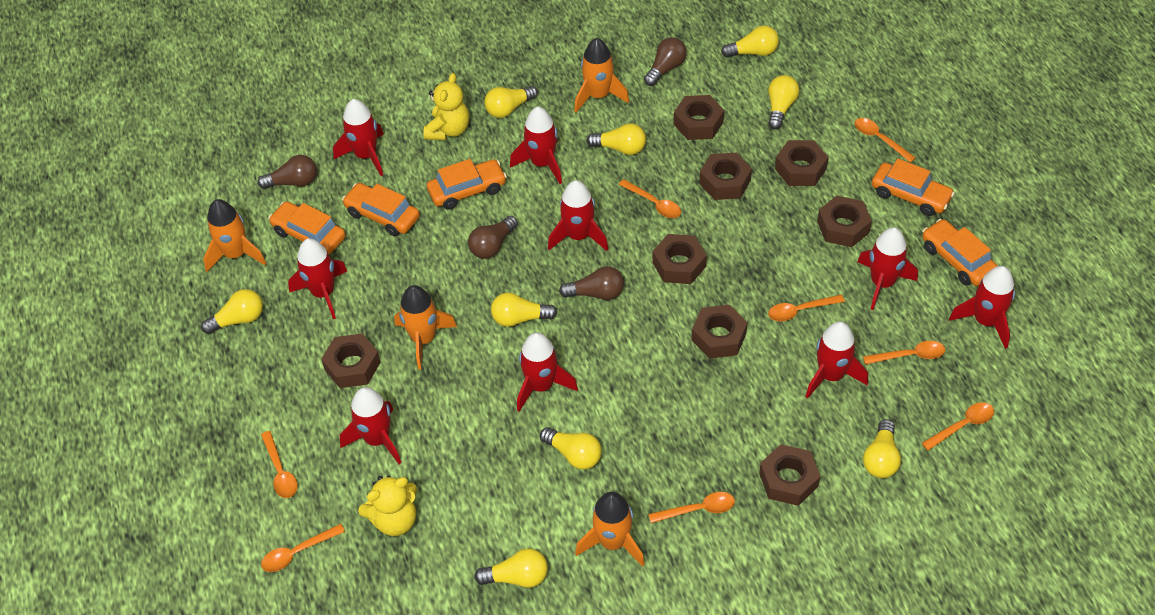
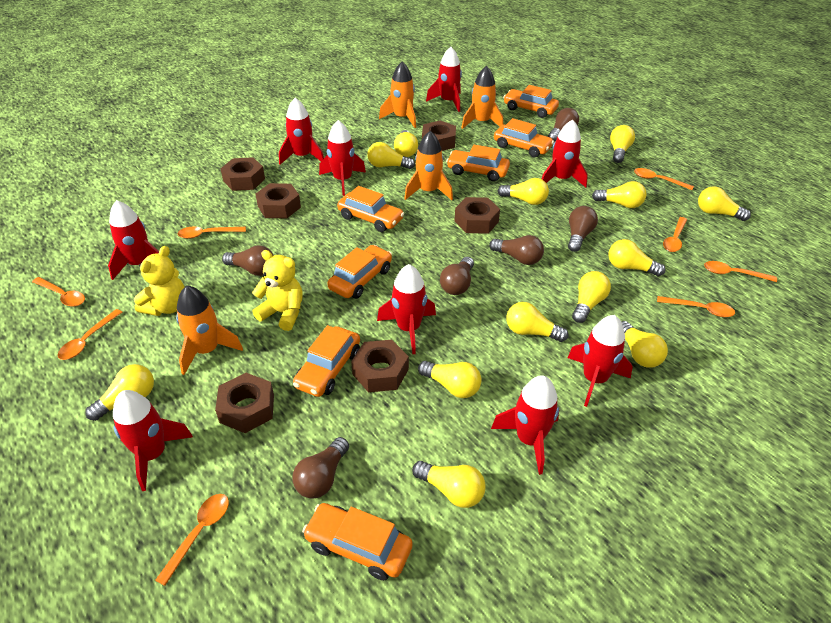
brown light bulb: [257,155,317,189] [468,216,518,259] [559,266,624,300] [644,37,687,86] = 4 -> [222,245,274,276] [293,437,349,499] [440,257,474,295] [489,235,544,265] [548,108,579,142] [568,206,598,252] = 6
brown nut: [321,334,381,388] [653,234,707,284] [674,95,724,140] [691,305,748,359] [699,153,752,200] [759,444,820,506] [775,140,828,186] [817,196,872,247] = 8 -> [215,373,274,433] [221,157,265,191] [256,183,301,218] [351,340,409,392] [422,121,456,151] [455,197,500,234] = 6
orange car: [269,201,346,254] [342,183,420,236] [427,159,507,210] [872,159,955,216] [922,219,997,286] = 5 -> [293,325,360,397] [302,503,413,580] [327,245,392,299] [337,186,404,232] [446,145,510,182] [494,118,554,157] [503,85,559,118] = 7
yellow light bulb: [201,289,263,334] [474,548,548,588] [484,86,538,118] [491,293,557,327] [540,427,602,470] [587,124,646,155] [721,26,779,58] [768,75,799,129] [863,419,901,478] = 9 -> [85,364,154,421] [367,142,415,169] [394,130,418,157] [412,461,486,508] [418,361,482,398] [498,178,549,205] [506,302,569,342] [572,271,611,323] [592,181,647,208] [608,239,665,276] [610,125,635,163] [622,321,668,368] [698,186,751,221] = 13

